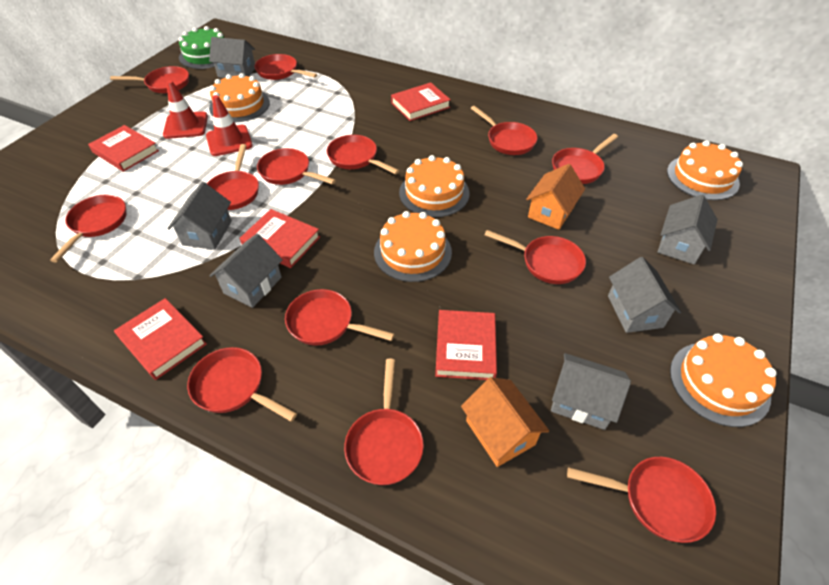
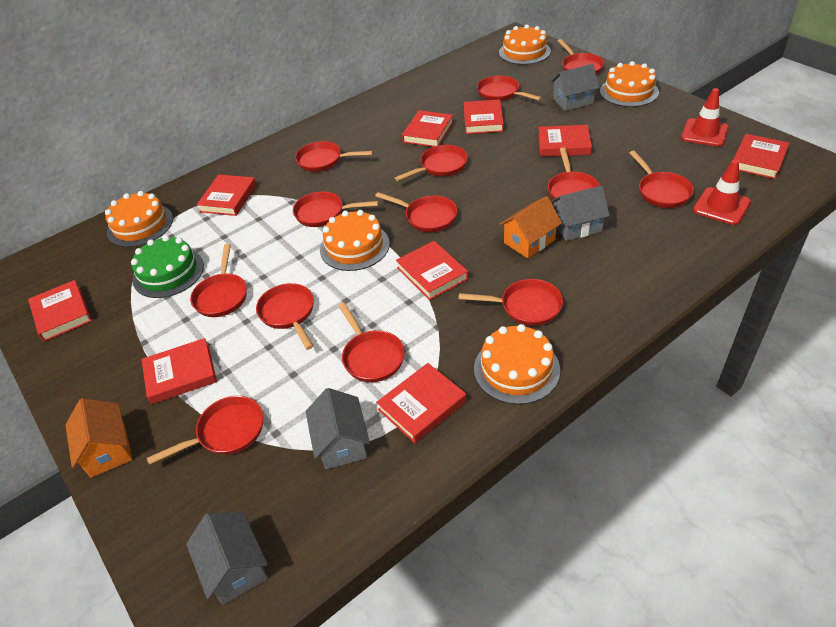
grey house: [168,182,232,250] [209,37,255,78] [209,234,283,308] [551,353,631,430] [608,257,681,333] [658,195,717,264] = 6 -> [186,512,268,605] [305,388,370,469] [551,64,600,111] [551,186,610,241] = 4
red book: [88,125,159,172] [114,298,207,380] [240,209,320,268] [391,82,451,121] [435,310,497,380] = 5 -> [28,280,92,342] [142,338,217,404] [197,175,257,216] [376,363,466,443] [396,241,469,300] [402,110,454,147] [464,99,504,134] [538,125,592,157] [733,134,790,179] = 9

